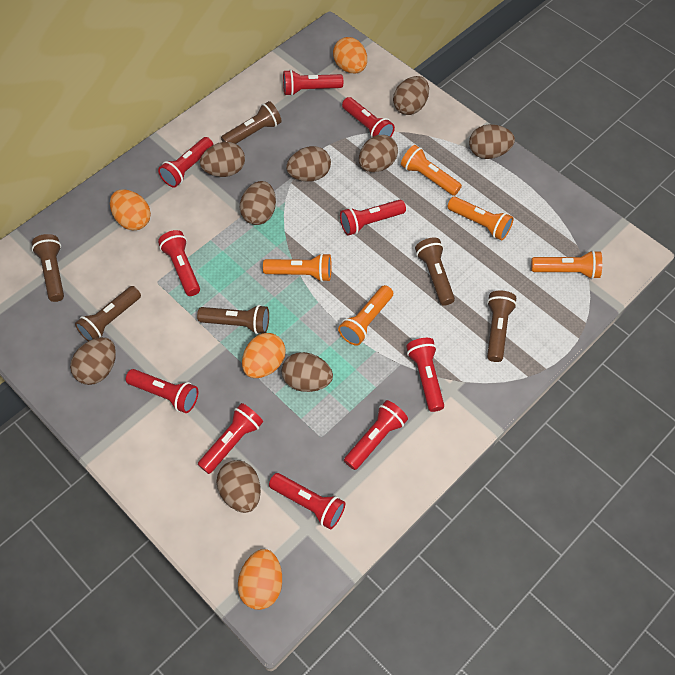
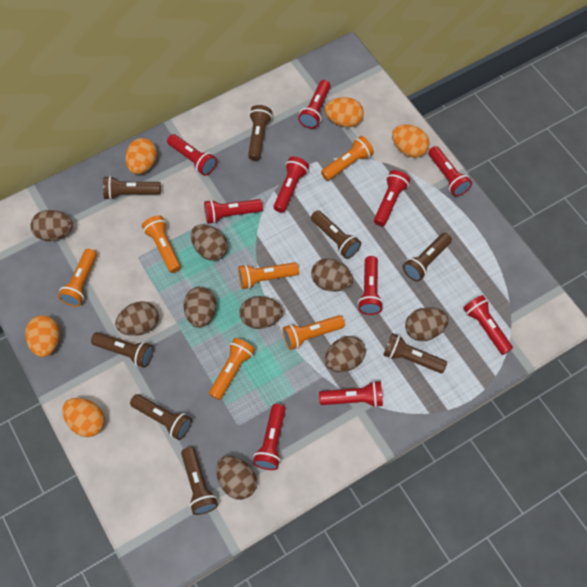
brown flashlight: [32,234,64,302] [75,286,141,341] [197,305,269,334] [221,101,282,144] [415,237,455,306] [487,291,517,362] = 6 -> [91,332,154,368] [103,176,161,200] [130,394,192,440] [181,447,218,515] [248,105,272,161] [311,210,361,259] [383,333,447,373] [403,233,452,282] = 8
orange egg: [110,189,151,231] [238,549,282,610] [242,333,286,378] [333,37,367,73] = 4 -> [25,315,60,357] [62,398,105,437] [125,138,157,174] [325,97,364,127] [392,124,430,158] = 5
orange flashlight: [263,253,332,282] [338,285,393,346] [401,145,462,196] [448,197,514,240] [531,250,602,279] = 5 -> [58,249,97,306] [142,215,181,273] [209,338,255,400] [238,262,299,289] [283,315,345,350] [321,136,374,181] = 6

